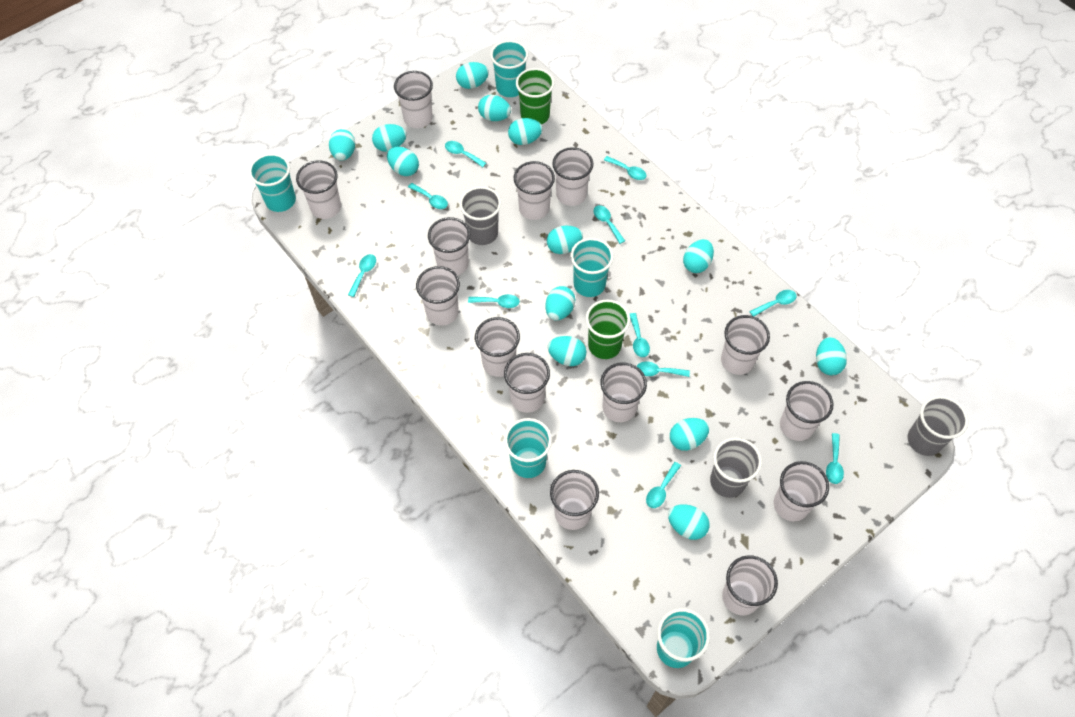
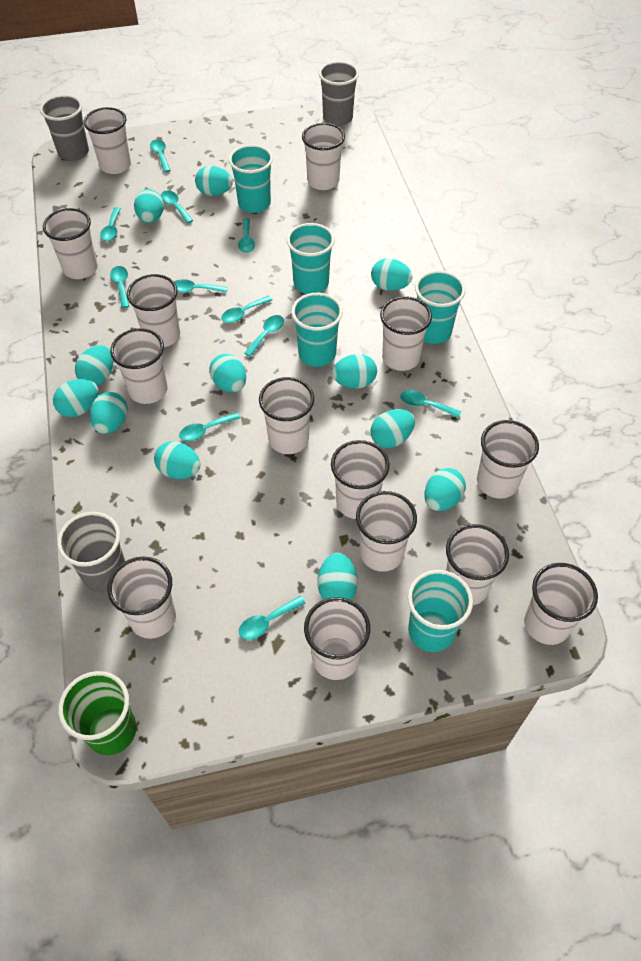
green cup: [516,68,555,124] [586,300,630,359] = 2 -> [58,671,136,755] = 1
turquoise egg: [329,129,355,161] [372,124,407,152] [387,147,419,176] [456,62,489,89] [478,95,511,121] [508,118,542,145] [545,286,575,321] [547,226,583,254] [548,336,586,366] [668,504,709,540] [670,418,709,451] [683,239,714,273] [816,337,847,375] = 13 -> [53,379,99,417] [75,345,113,386] [90,392,128,434] [134,189,164,223] [154,441,200,479] [195,166,233,196] [209,354,246,392] [318,553,358,600] [332,354,377,389] [370,409,415,448] [371,258,412,291] [424,468,466,511] = 12

